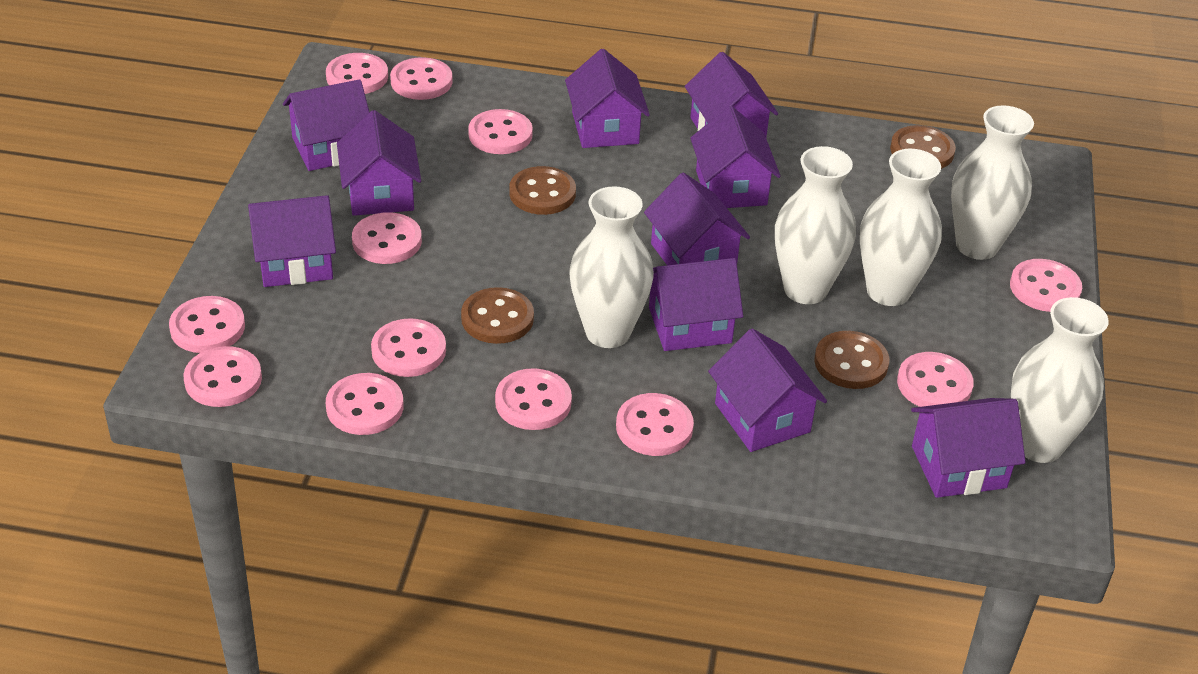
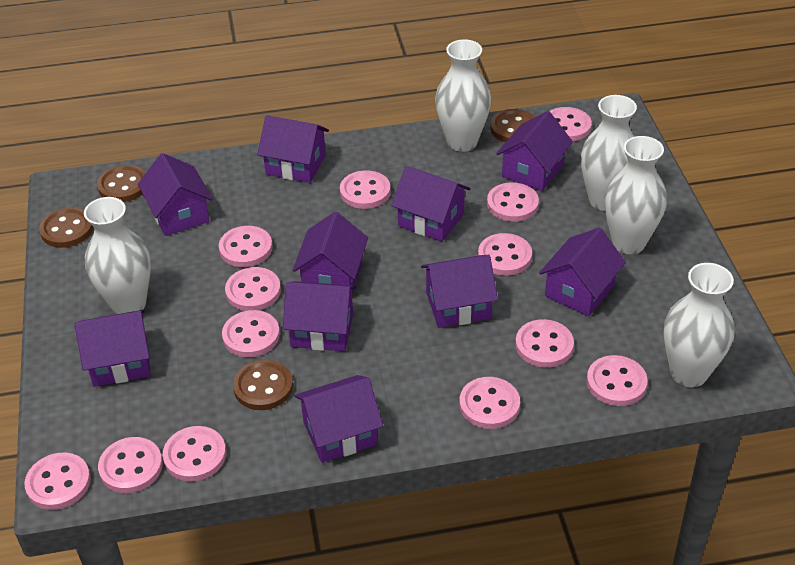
pink button: [169,296,245,353] [183,346,262,407] [326,53,388,94] [326,373,403,435] [352,212,422,264] [371,318,446,377] [390,57,453,100] [468,109,533,154] [495,368,572,430] [616,393,694,456] [897,352,974,407] [1010,259,1082,312] = 12 -> [25,453,91,510] [98,437,163,493] [163,426,226,482] [219,226,272,267] [222,310,280,357] [225,267,281,311] [340,170,391,209] [459,377,520,429] [478,233,532,276] [487,182,539,222] [515,319,574,368] [550,107,592,141] [586,355,648,406] = 13

